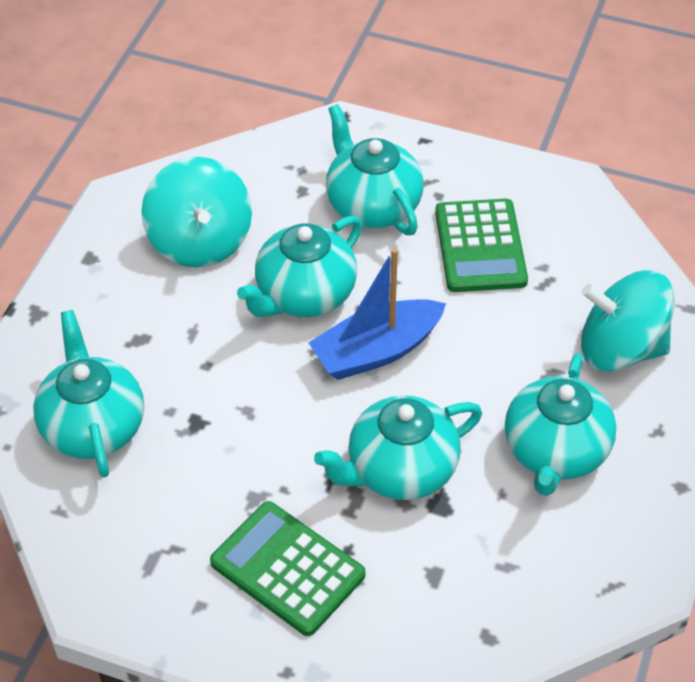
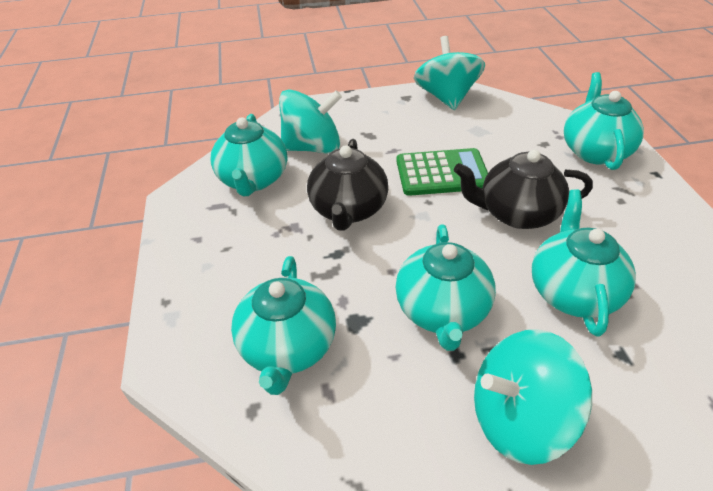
black teapot: none = 0 -> [307,139,388,231] [454,150,593,229] = 2
blue boat: [308,248,446,380] = 1 -> none = 0
green calculator: [210,501,366,636] [435,199,528,292] = 2 -> [397,148,488,196] = 1
turquoise spinning top: [141,157,252,268] [581,270,675,372] = 2 -> [279,89,342,154] [414,36,485,110] [474,329,592,465] = 3

